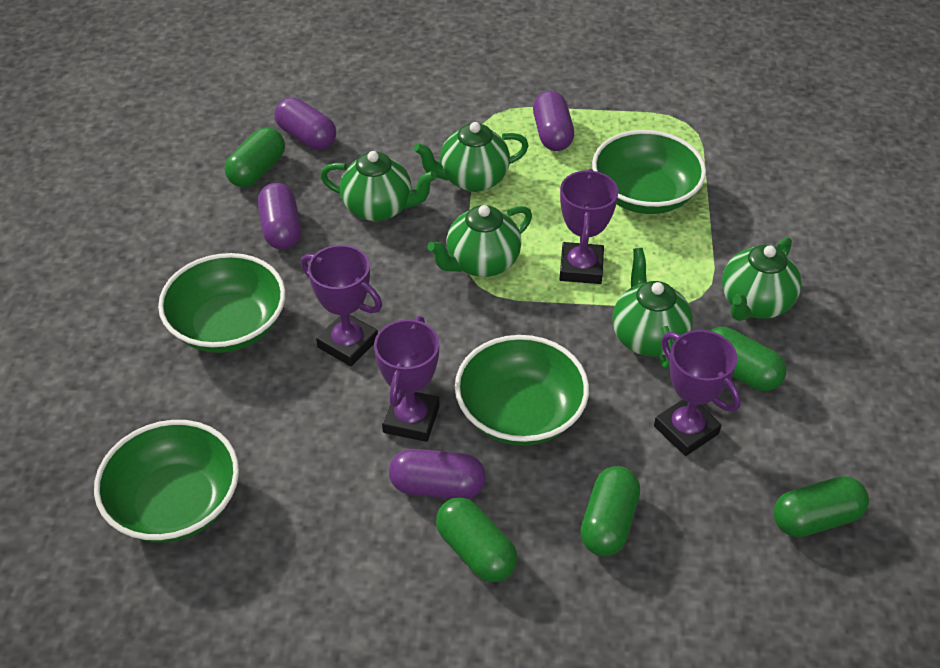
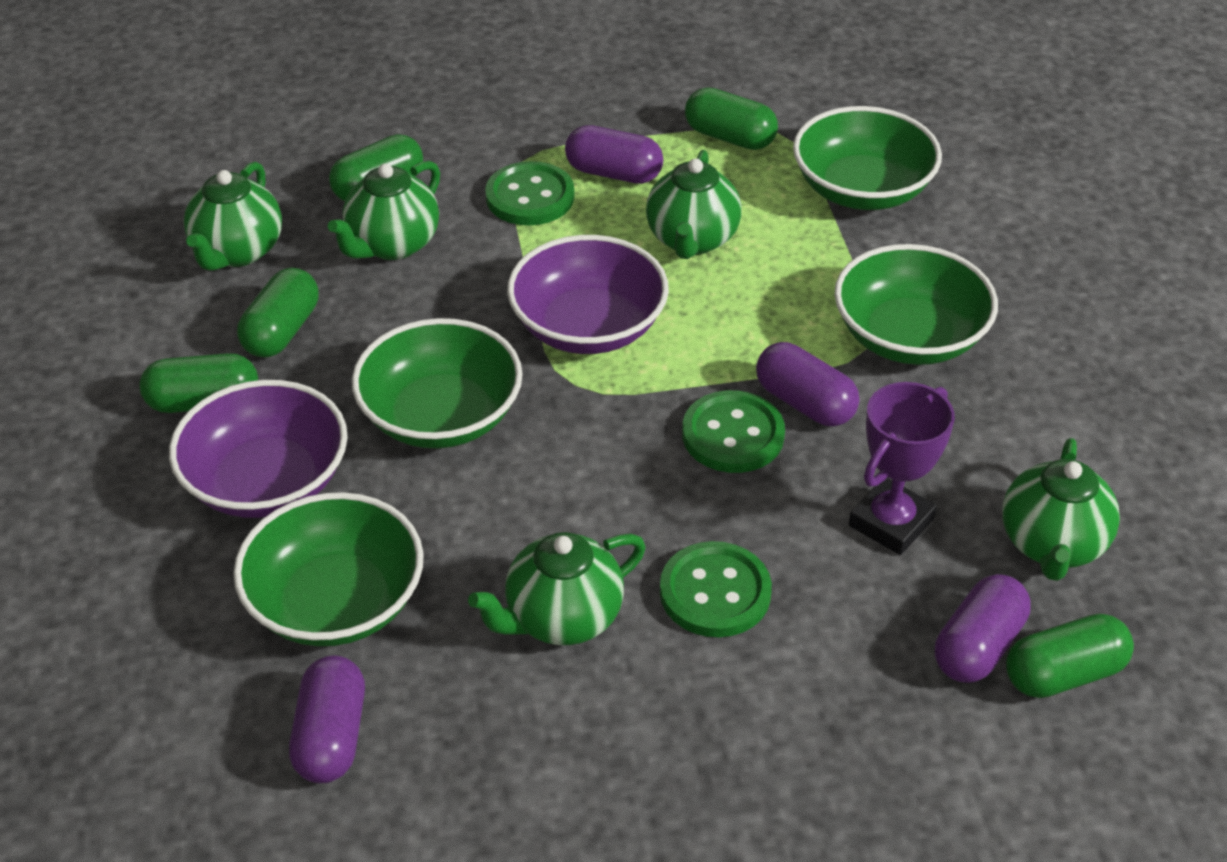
green button: none = 0 -> [485,161,574,225] [660,541,772,637] [682,390,785,473] = 3
purple bowl: none = 0 -> [169,380,348,518] [507,235,669,354] = 2
purple trophy: [301,245,382,366] [374,316,440,442] [559,169,619,284] [654,330,741,456] = 4 -> [849,382,955,555] = 1

